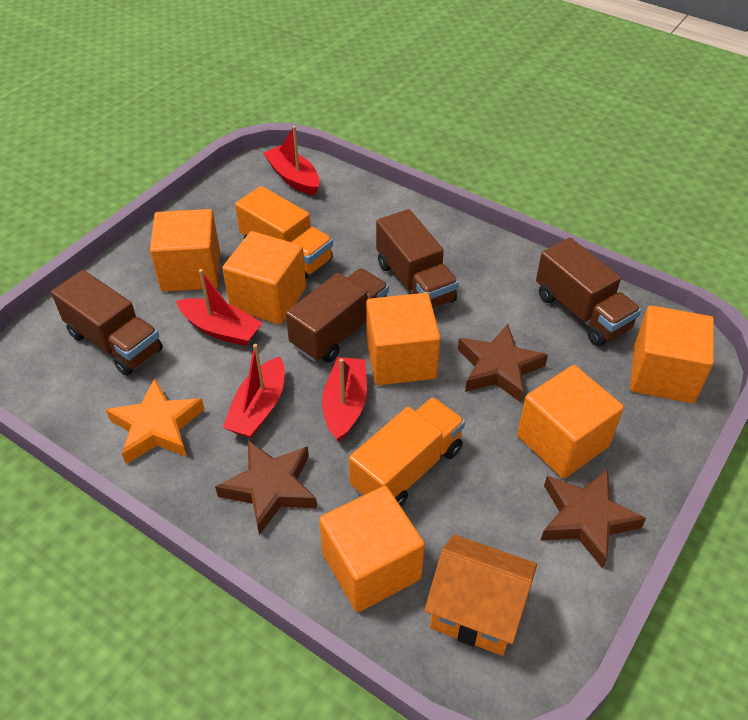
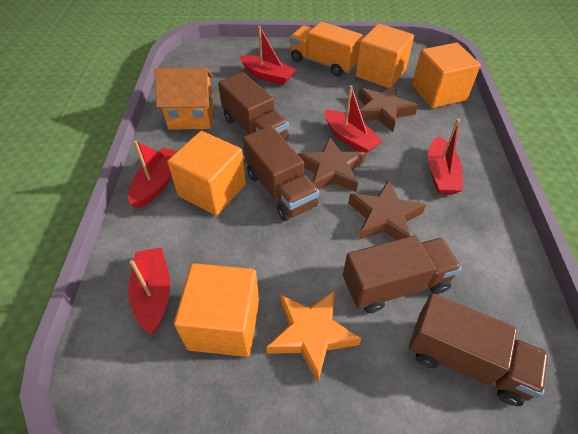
orange cube: [150,209,220,292] [222,231,306,325] [319,486,425,612] [366,293,441,385] [517,365,624,479] [630,305,714,403] = 6 -> [167,131,246,215] [174,263,259,357] [355,24,414,88] [412,43,481,108] = 4
orange truck: [235,186,333,279] [349,397,465,506] = 2 -> [290,21,363,76] = 1
red boat: [176,269,262,346] [223,344,285,438] [263,126,320,196] [322,357,367,442] = 4 -> [128,140,177,208] [128,247,170,334] [239,26,296,86] [325,85,383,153] [428,119,463,195] = 5

